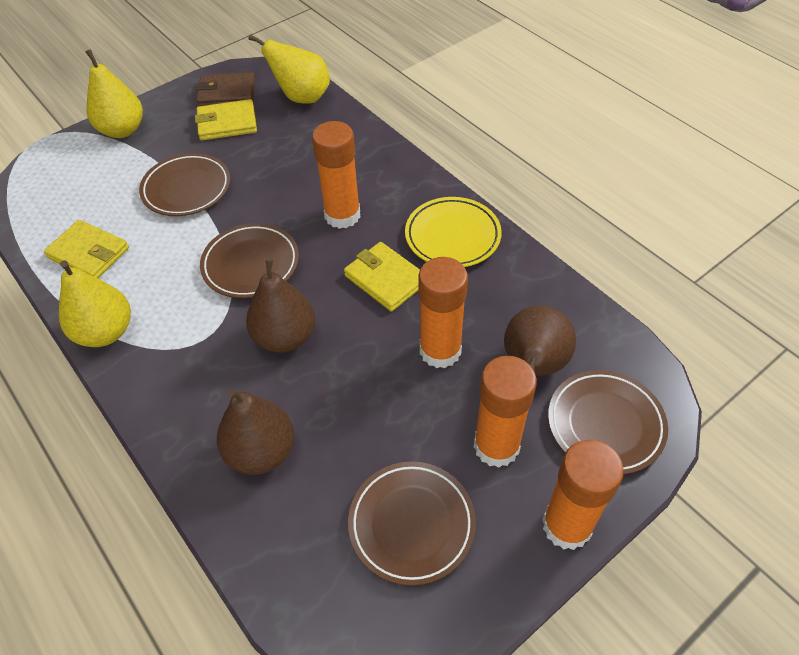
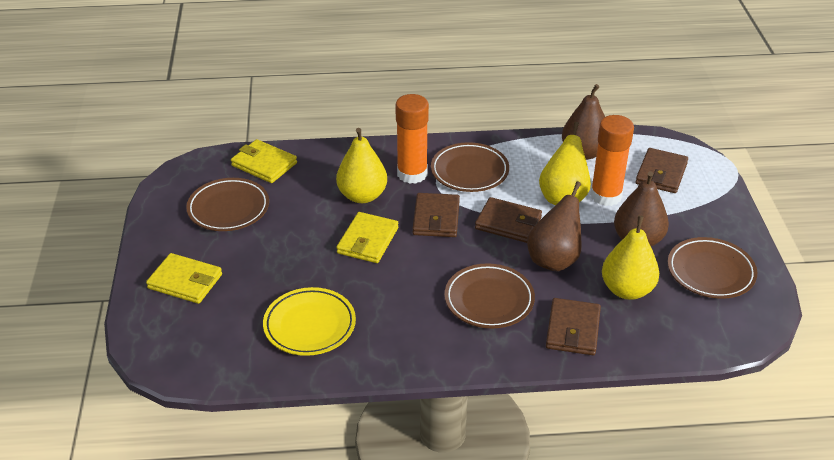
brown wallet: [196,72,255,107] = 1 -> [413,193,460,237] [475,197,542,243] [546,298,601,355] [635,148,688,193] = 4
orange glue stick: [312,121,360,229] [419,257,468,368] [474,356,537,468] [542,440,624,550] = 4 -> [395,94,429,184] [590,115,634,206] = 2

